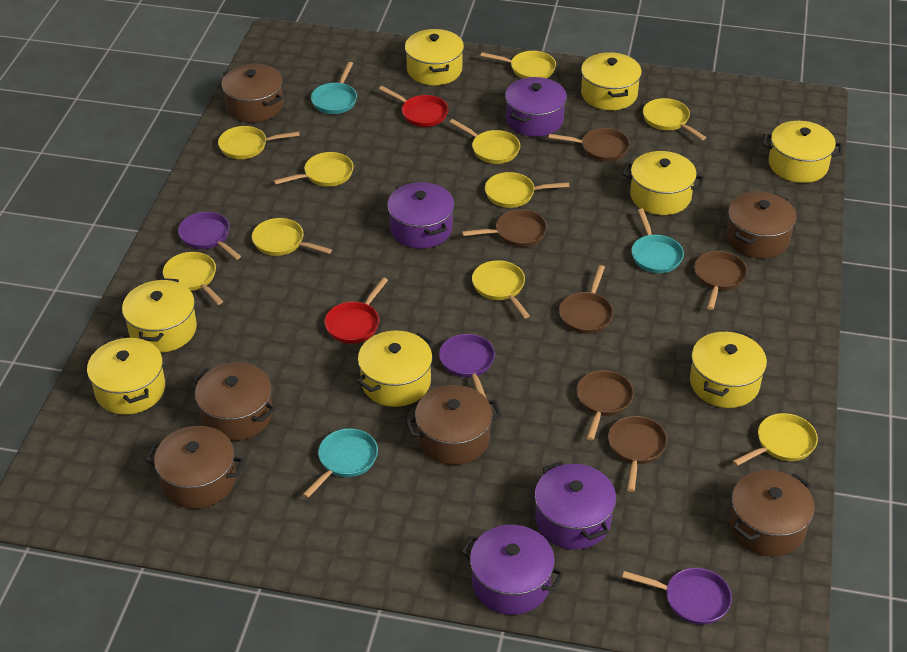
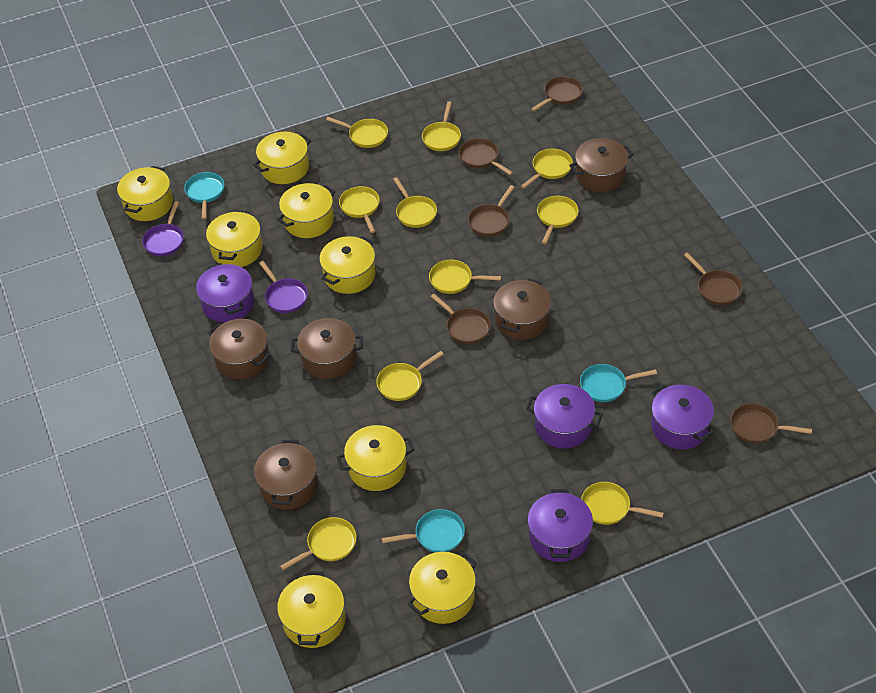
brown pot: [145,426,245,509] [193,362,275,441] [221,64,283,122] [406,385,502,465] [726,191,797,258] [729,470,815,556] = 6 -> [208,319,270,379] [254,440,318,510] [291,318,363,379] [493,278,551,340] [569,138,634,192] = 5
purple pan: [178,212,241,260] [439,334,495,399] [622,568,732,625] = 3 -> [142,201,184,256] [259,261,308,313] = 2
red pan: [325,278,388,344] [379,86,449,127] = 2 -> none = 0

